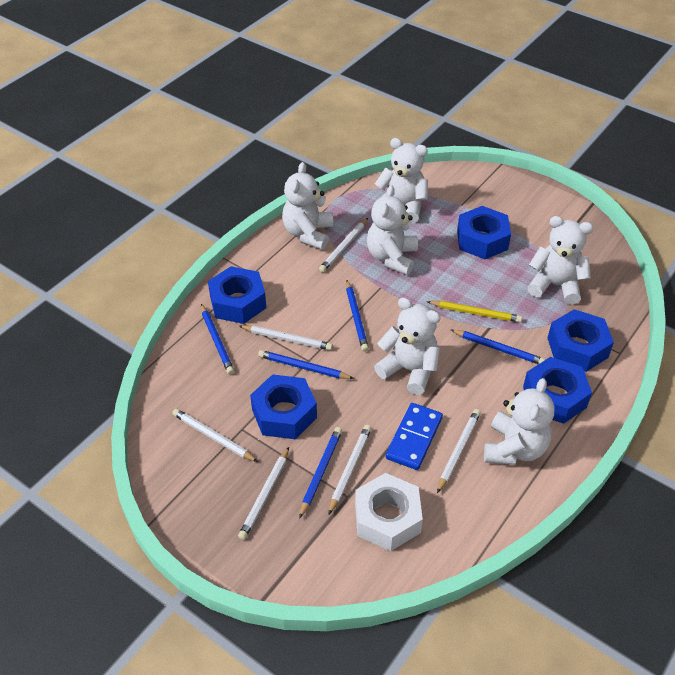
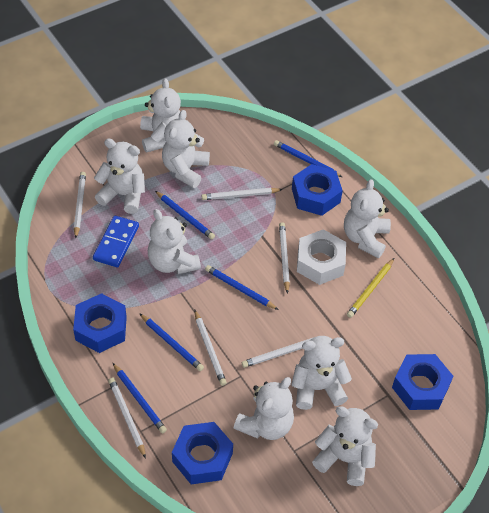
blue nut: [208,266,266,324] [250,374,317,439] [457,206,511,259] [523,357,592,424] [547,309,614,372] = 5 -> [73,293,127,353] [172,422,233,484] [292,164,343,216] [392,354,453,410] = 4
white teddy bear: [282,162,333,250] [367,185,418,275] [373,138,428,223] [374,297,441,395] [484,378,555,465] [527,216,593,305] = 6 -> [94,139,145,214] [140,78,181,153] [148,209,201,274] [162,110,210,188] [234,377,294,440] [291,336,352,410] [312,406,378,486] [344,179,391,258] = 8

